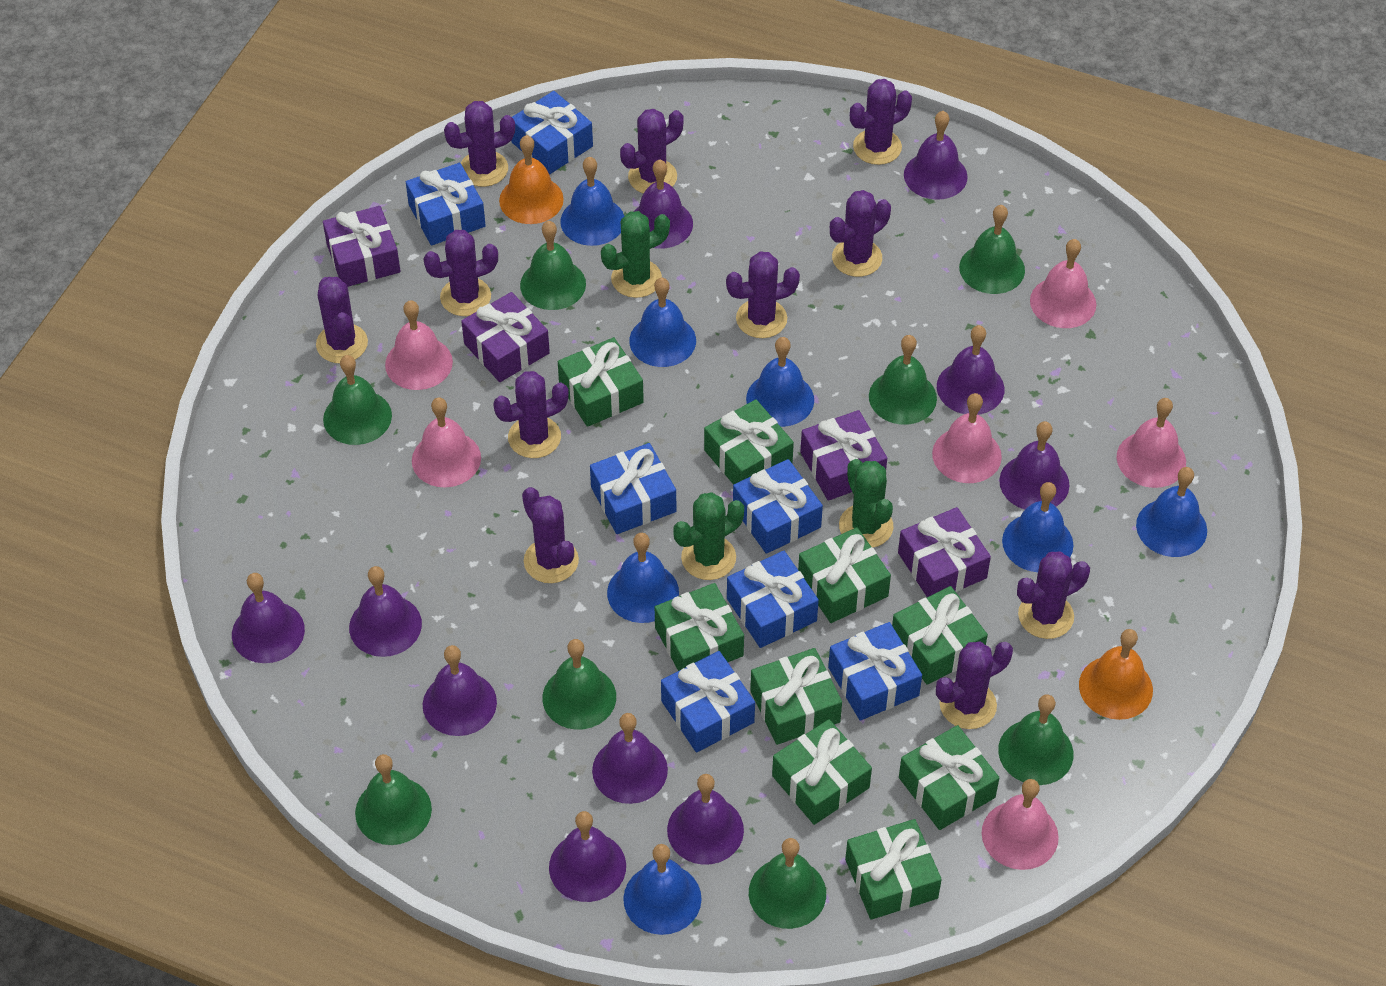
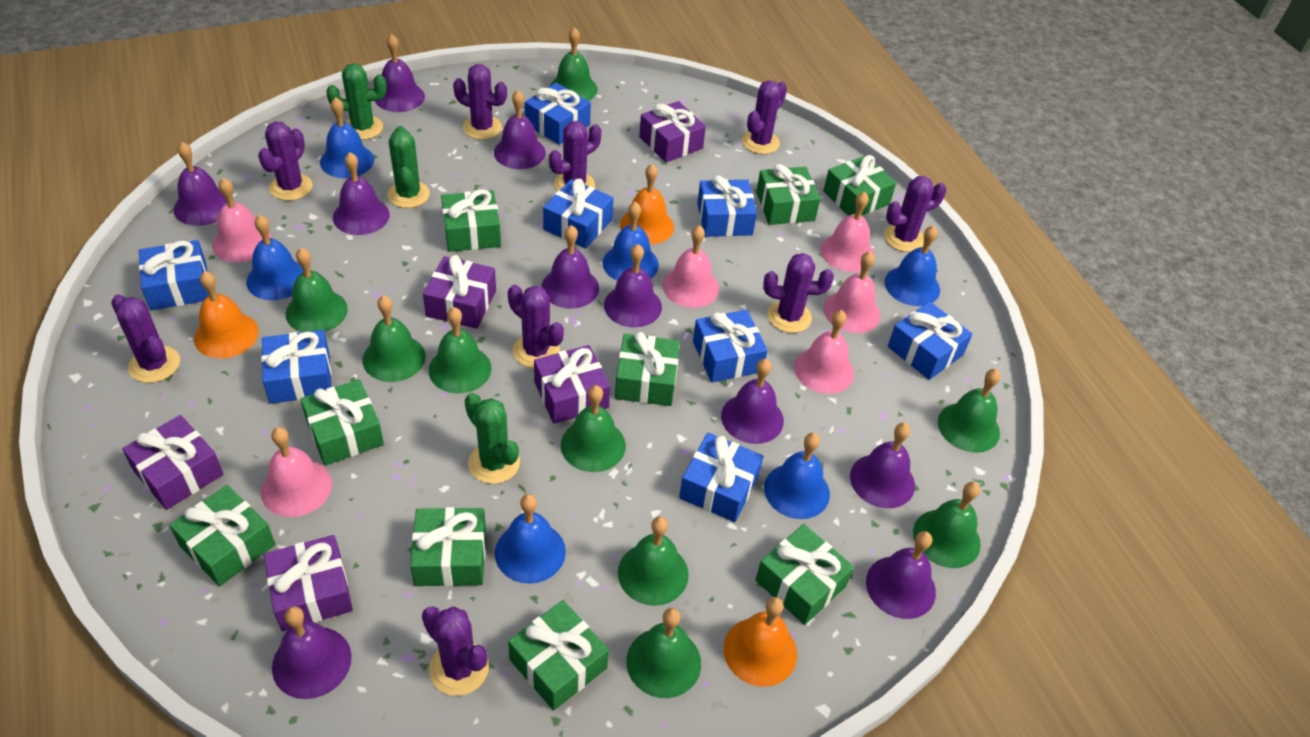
blue bell: [560,157,624,246] [607,533,679,623] [623,844,702,935] [629,278,696,367] [746,337,814,427] [1002,482,1074,572] [1136,467,1207,557] = 7 -> [246,215,304,300] [320,97,374,178] [495,494,566,584] [603,202,659,281] [764,433,830,519] [885,225,940,306] = 6
blue gift: [406,163,486,246] [511,91,593,175] [590,443,676,534] [661,651,755,752] [727,551,819,648] [733,459,823,554] [828,622,922,721] = 7 -> [139,240,209,311] [261,330,332,404] [525,83,591,145] [543,179,613,249] [679,433,763,522] [693,310,768,383] [697,175,757,237] [888,302,972,380] = 8
green bell: [323,355,392,445] [355,754,432,845] [520,221,586,310] [542,639,616,730] [749,838,826,929] [869,335,937,425] [959,205,1025,294] [998,695,1074,785] = 8 -> [285,248,348,332] [362,295,426,382] [429,307,491,393] [550,27,598,101] [561,385,626,472] [618,517,689,606] [626,608,701,698] [913,482,981,568] [938,369,1001,453] = 9
orange bell: [499,135,564,224] [1079,629,1153,720] = 2 -> [194,271,259,358] [620,164,674,245] [724,597,797,687] = 3
purple cactus: [316,277,368,363] [424,230,498,316] [444,101,515,187] [493,371,569,458] [522,487,579,583] [620,109,684,194] [726,251,800,338] [830,190,891,277] [850,79,912,165] [936,642,1013,729] [1017,551,1090,639] = 11 -> [111,294,180,383] [258,122,312,201] [422,606,489,696] [453,64,507,140] [508,285,564,368] [549,121,601,191] [742,80,787,154] [763,253,834,333] [884,176,946,252] = 9
purple gift: [323,206,400,287] [461,292,550,382] [800,410,887,501] [898,507,991,597] = 4 -> [122,415,224,510] [264,535,353,631] [423,255,496,329] [534,345,610,424] [639,101,706,163] = 5

